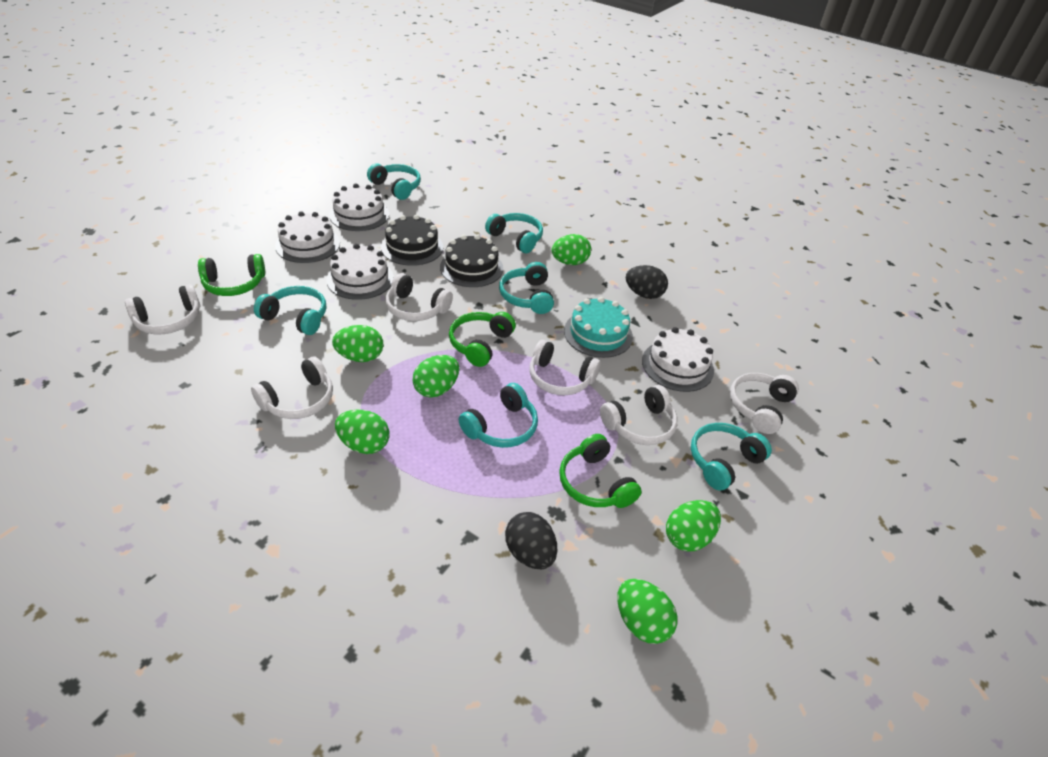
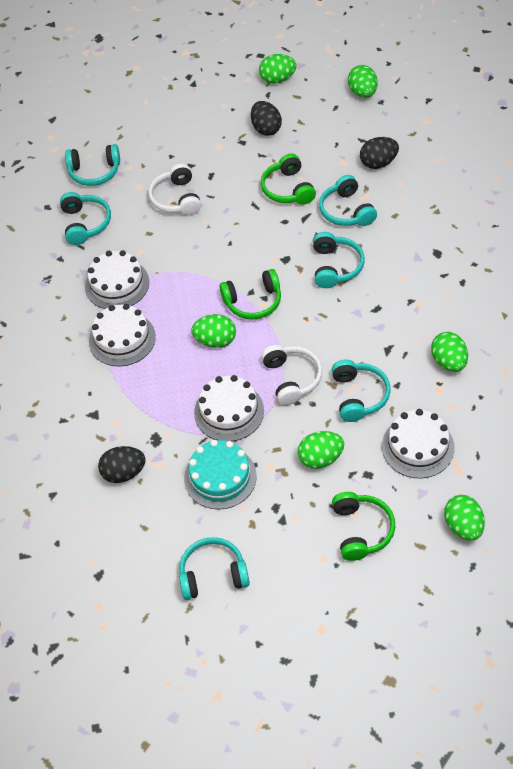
black cake: [381,215,443,266] [440,234,503,287] = 2 -> none = 0
black egg: [505,512,557,569] [626,265,668,299] = 2 -> [98,446,146,483] [251,101,282,136] [360,137,399,169] = 3
white headphones: [125,284,200,335] [251,357,333,419] [385,273,453,321] [529,340,601,395] [600,385,677,445] [730,373,799,434] = 6 -> [149,163,201,215] [261,345,322,405] = 2

